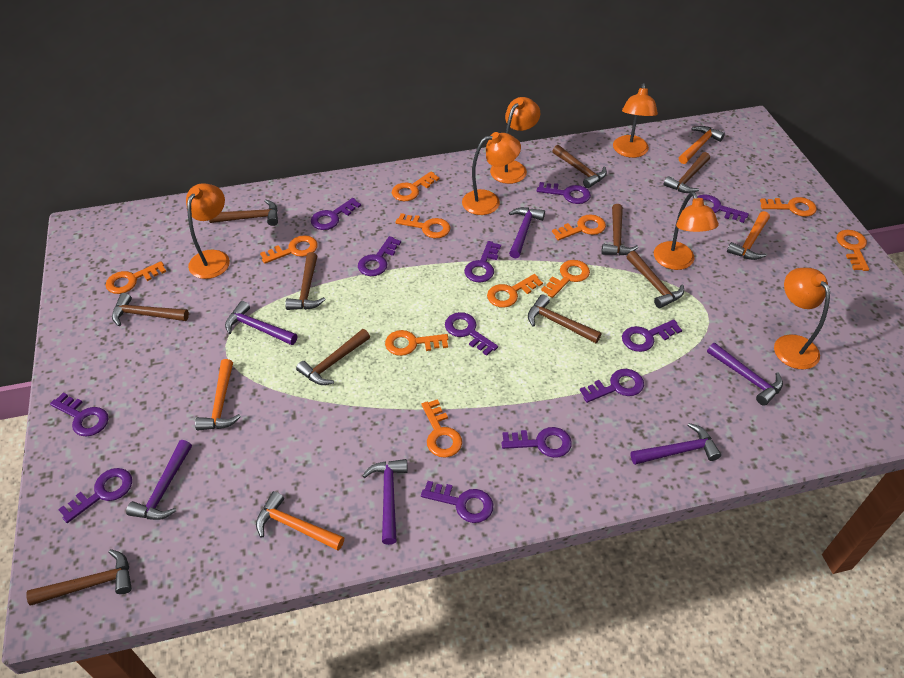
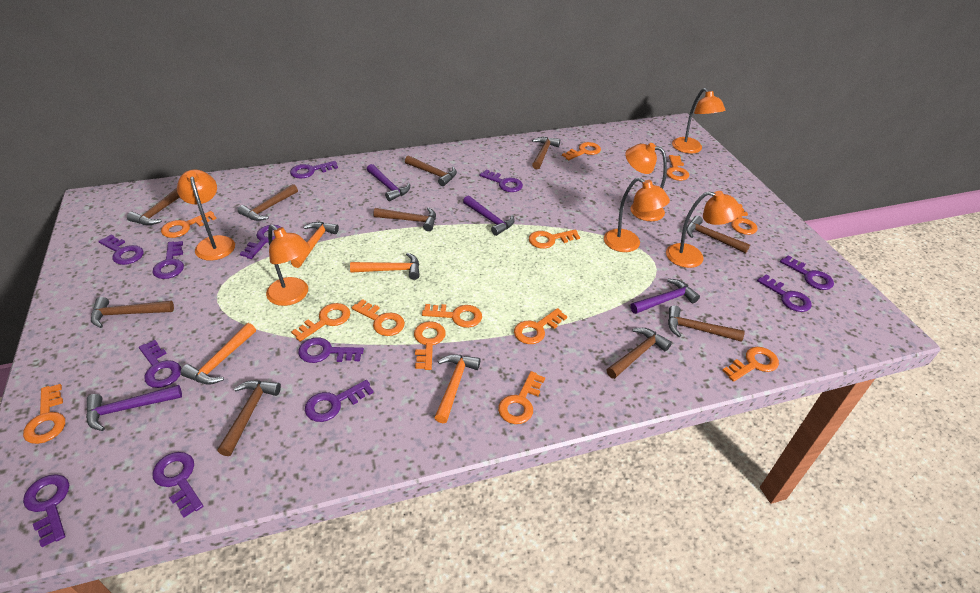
orange key: [105,261,166,294] [260,235,318,264] [385,330,448,356] [392,171,440,201] [395,213,450,238] [421,399,462,458] [487,274,543,308] [541,260,590,298] [552,214,606,241] [760,197,817,217] [837,230,869,271] = 11 -> [23,384,65,444] [161,211,217,238] [291,303,350,342] [352,299,405,336] [414,321,446,370] [422,304,482,328] [498,371,545,424] [514,308,567,344] [529,230,580,249] [562,142,601,160] [667,155,689,181] [722,347,779,382] [731,204,758,235] = 13
purple hammer: [126,440,192,520] [225,301,297,345] [362,459,408,545] [509,207,545,258] [631,423,721,465] [707,343,783,406] = 6 -> [86,385,182,431] [367,164,410,201] [463,196,515,236] [630,279,700,314] = 4

